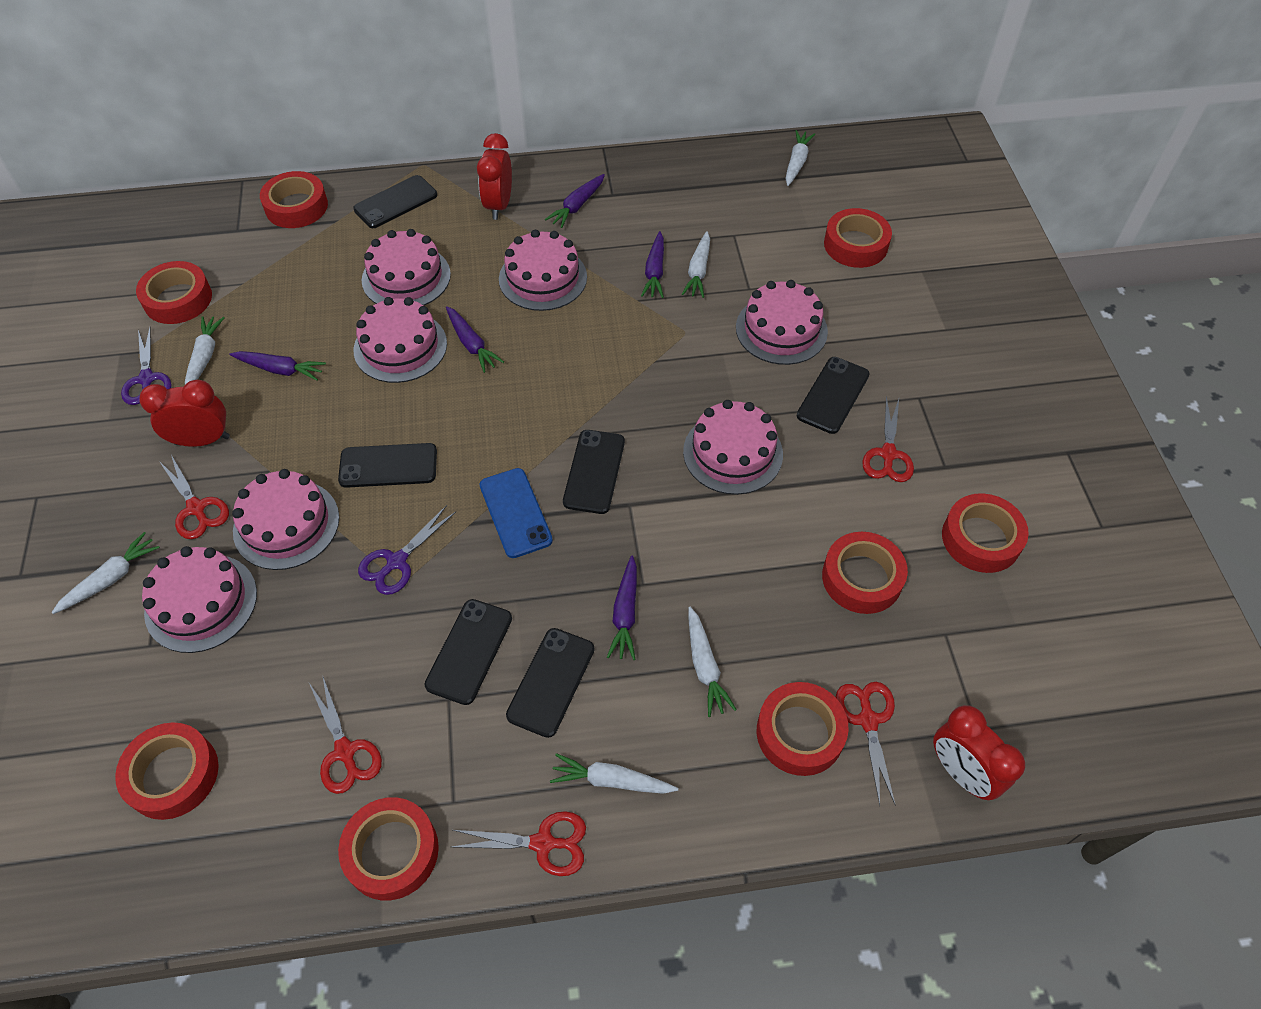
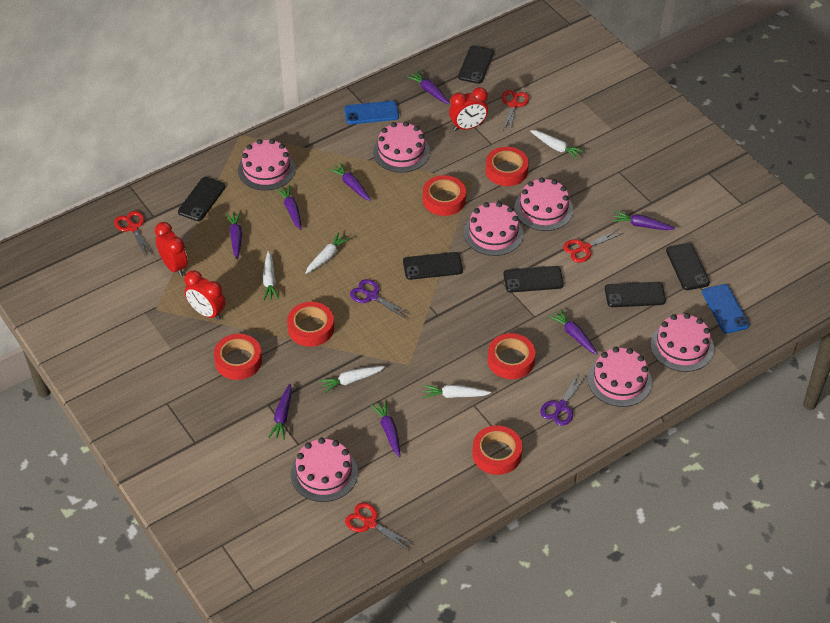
blue phone: [480,468,553,558] = 1 -> [344,101,399,124] [702,284,750,334] = 2
purple carrot: [229,351,326,381] [446,306,504,373] [545,174,605,228] [607,556,637,660] [641,231,664,298] = 5 -> [226,212,242,259] [268,383,292,440] [276,185,301,230] [329,163,371,201] [371,401,401,457] [407,71,450,104] [549,309,598,354] [613,211,675,230] = 8
red scissors: [159,455,229,539] [309,675,382,794] [452,811,586,876] [836,682,895,805] [862,396,914,482] = 5 -> [114,211,154,257] [345,502,415,551] [501,90,529,131] [563,229,624,263] = 4
red tape: [115,722,219,820] [136,261,212,324] [260,171,328,228] [338,797,439,900] [757,682,849,776] [822,532,908,614] [824,208,892,268] [942,493,1029,573] = 8 -> [214,334,262,380] [287,302,334,347] [423,175,466,216] [472,426,522,475] [485,147,529,186] [488,333,535,379] = 6
white carrot: [51,532,160,614] [185,316,224,384] [550,753,678,794] [682,231,710,298] [688,606,737,717] [785,130,815,186] = 6 -> [263,251,279,300] [305,232,350,274] [319,366,385,393] [423,385,491,398] [530,130,584,159] = 5

